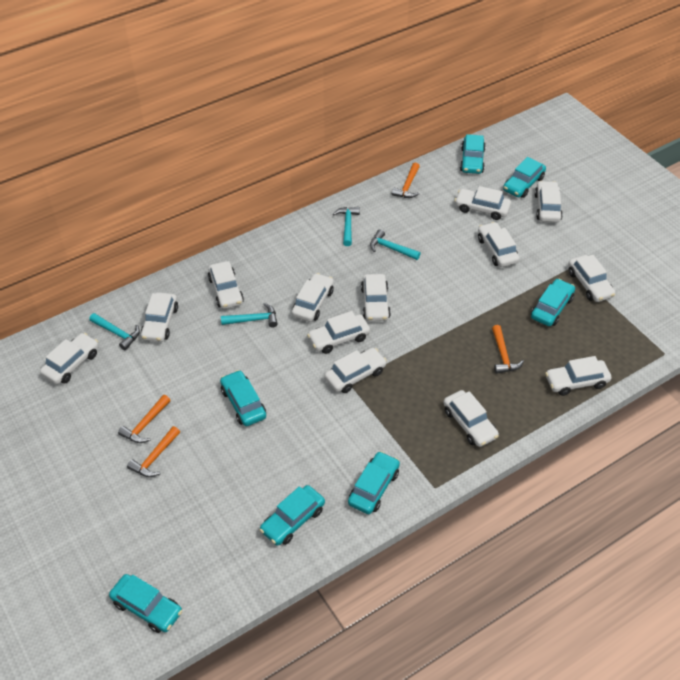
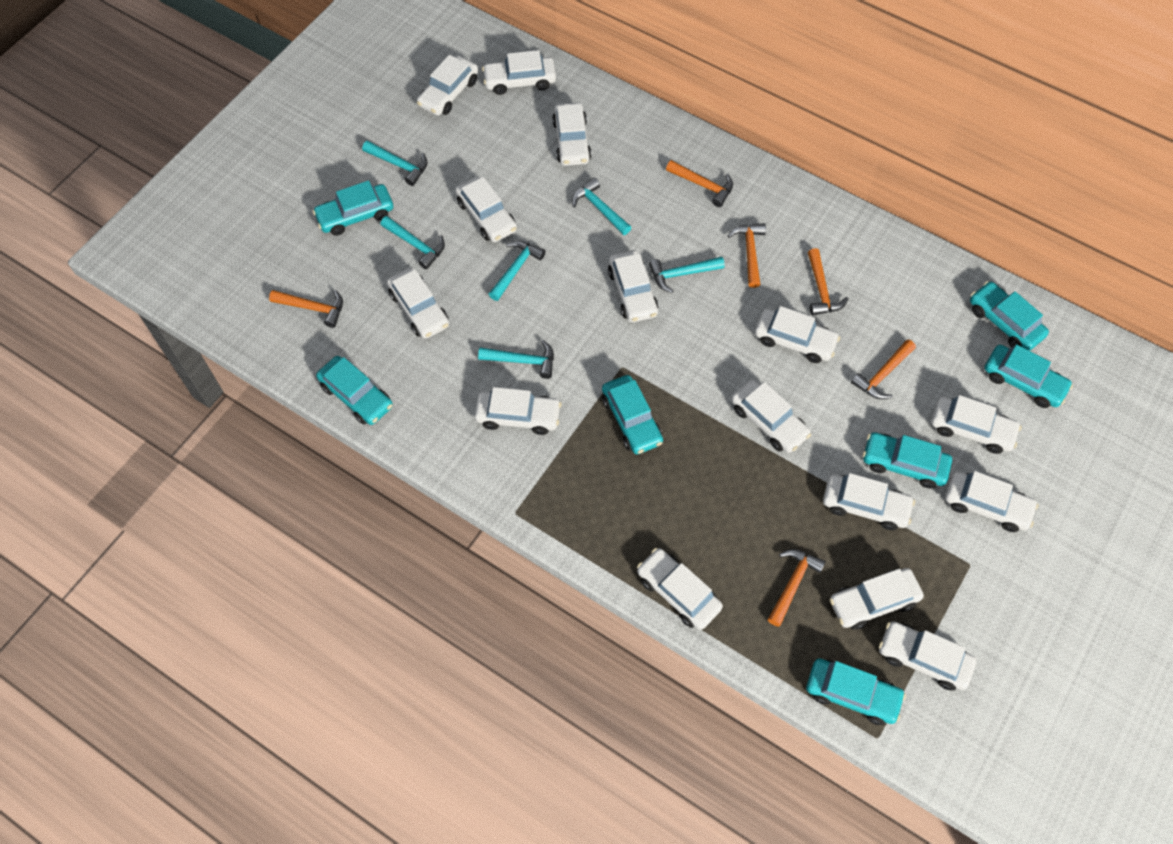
orange hammer: [118,395,171,443] [127,426,180,477] [392,163,420,198] [492,325,524,374] = 4 -> [269,290,343,328] [666,160,733,207] [728,223,766,288] [768,549,826,627] [808,248,848,315] [851,339,916,399] = 6
turquoise hammer: [89,313,140,350] [221,303,278,328] [333,207,360,246] [370,229,421,260] = 4 -> [362,141,427,186] [380,216,445,269] [478,340,554,379] [489,240,546,301] [572,177,632,235] [649,257,725,293] = 6
white car: [40,333,99,384] [141,292,178,342] [208,261,244,309] [292,273,334,322] [307,311,370,354] [324,348,387,393] [361,274,391,321] [443,390,499,447] [455,186,511,220] [478,222,520,267] [534,181,563,222] [545,356,612,396] [568,255,615,302] = 13 -> [387,267,449,339] [417,55,478,116] [455,176,517,242] [475,387,561,435] [482,50,556,95] [552,102,591,166] [608,250,658,322] [637,548,723,630] [731,379,811,453] [755,306,840,363] [823,473,915,530] [830,568,924,630] [879,621,976,691] [931,395,1022,454] [945,471,1039,532] = 15

